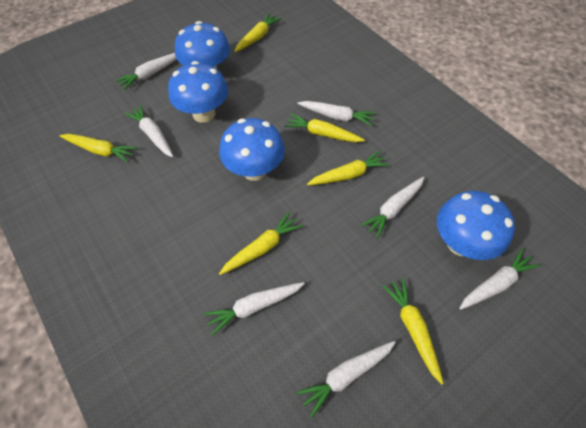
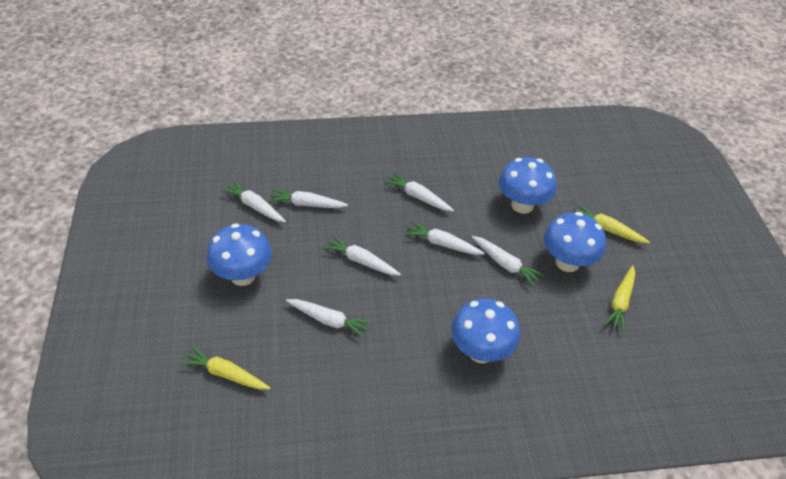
yellow carrot: [59,134,138,162] [219,212,303,275] [234,13,282,52] [284,113,365,142] [307,151,390,185] [382,278,444,384] = 6 -> [180,346,270,390] [574,204,650,243] [604,266,635,332] = 3

